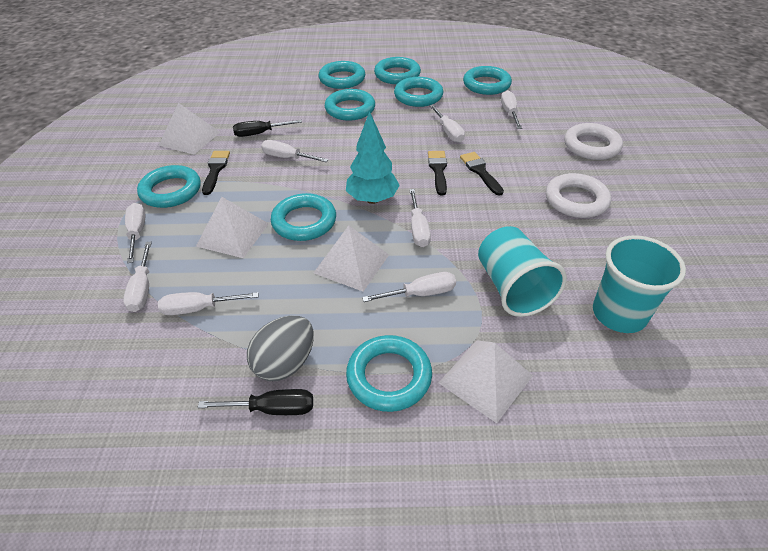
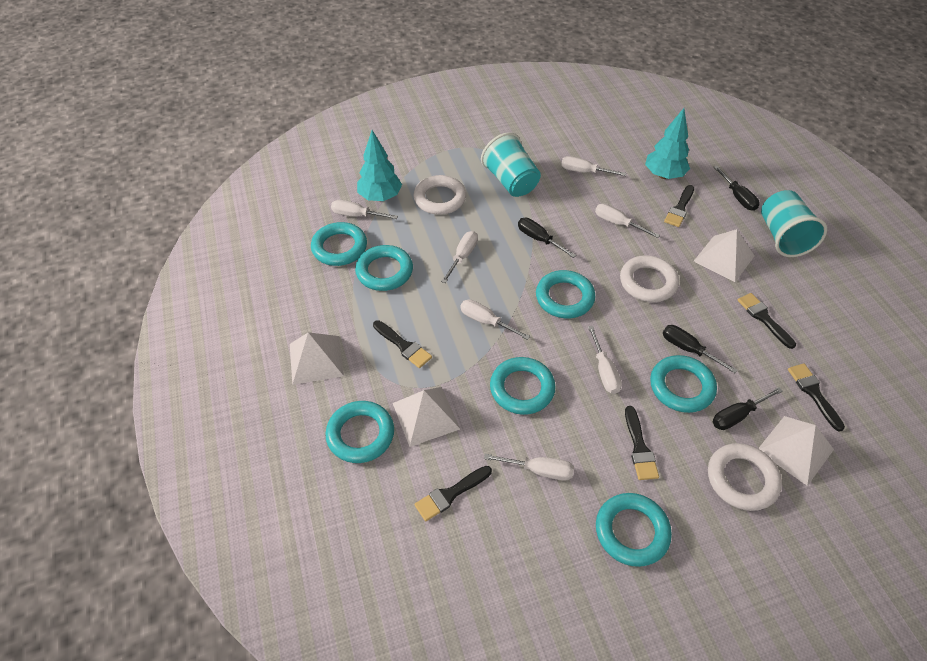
black brush: [202,151,230,195] [428,151,447,196] [460,152,504,196] = 3 -> [373,320,432,368] [414,466,492,521] [625,406,659,480] [664,185,694,227] [738,293,796,349] [788,363,845,432] = 6
black screwdriver: [197,389,313,415] [233,120,302,137] = 2 -> [518,218,576,258] [663,325,738,373] [713,387,783,430] [714,166,760,211] = 4
grey egg: [247,316,314,381] = 1 -> none = 0
turquoise ring: [137,165,201,208] [271,193,336,241] [318,61,365,89] [325,89,375,121] [346,335,432,412] [374,57,421,84] [394,77,443,107] [463,66,512,95] = 8 -> [311,222,367,266] [325,401,394,463] [355,245,413,291] [490,357,556,415] [536,270,595,319] [596,493,672,567] [650,355,717,413] = 7
turquoise tree: [346,111,400,204] = 1 -> [357,130,402,201] [645,108,690,179] = 2
white ring: [546,173,611,218] [564,123,623,160] = 2 -> [414,175,466,215] [620,255,679,302] [708,443,782,511] = 3
white screwdriver: [123,242,152,312] [125,203,145,263] [158,292,258,315] [261,140,328,162] [362,272,456,302] [409,189,431,247] [430,105,465,143] [501,90,522,129] = 8 -> [331,200,398,219] [441,231,478,283] [460,299,530,340] [484,454,574,481] [561,156,626,176] [588,326,622,394] [595,203,660,238] = 7

